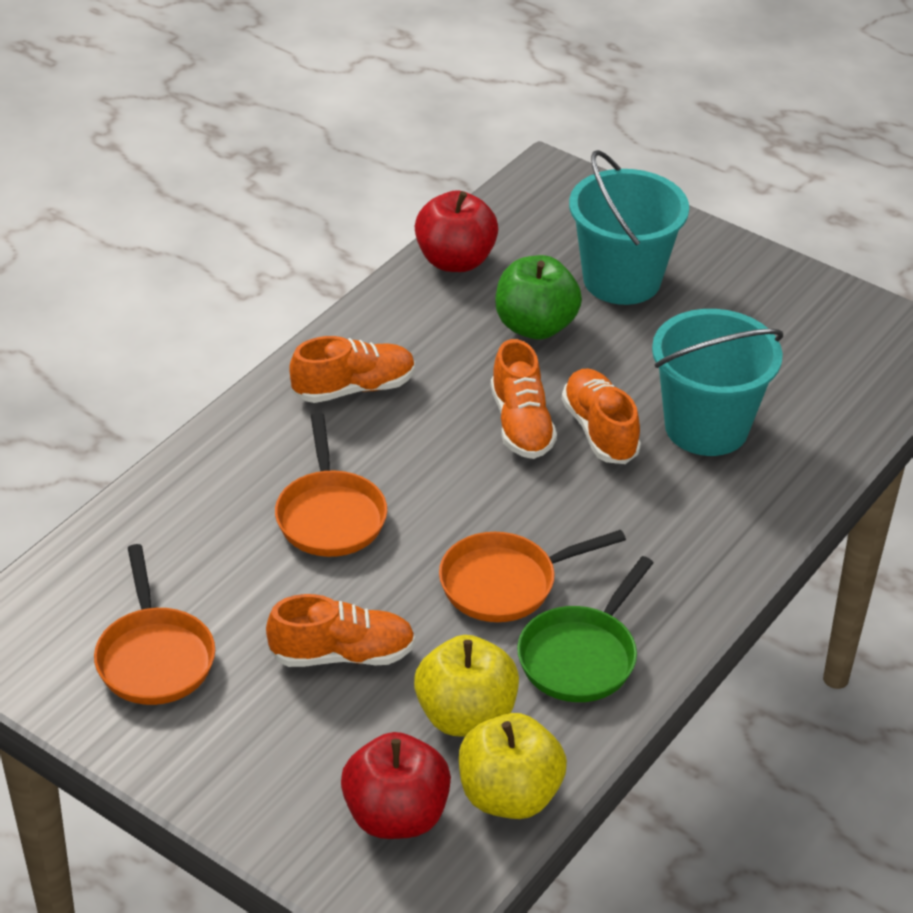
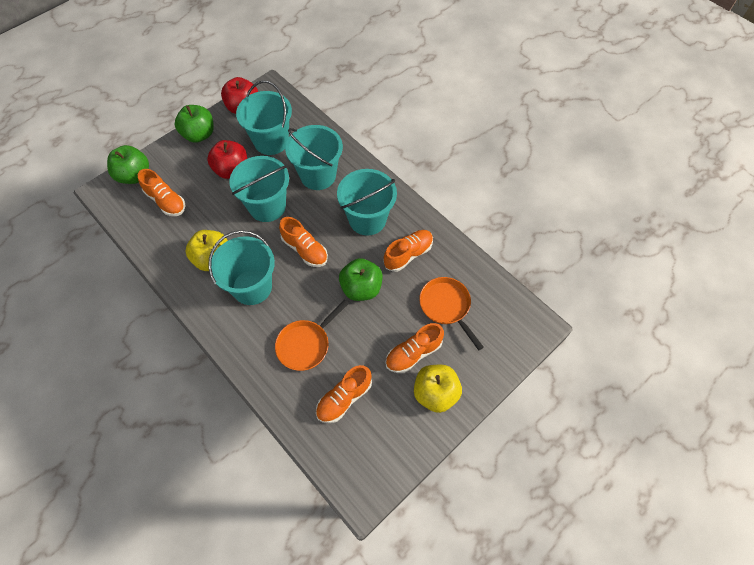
green apple: [495,255,582,340] = 1 -> [107,145,149,184] [175,105,214,143] [339,258,383,301] = 3
green pan: [517,556,653,702] = 1 -> none = 0
orange pan: [94,544,215,705] [275,413,387,557] [439,530,626,622] = 3 -> [275,300,349,371] [419,277,484,350] = 2
orange shoe: [266,594,415,667] [289,336,415,403] [491,339,557,459] [562,369,641,464] = 4 -> [138,169,185,216] [279,217,328,267] [316,365,372,423] [383,230,433,272] [385,323,444,373] = 5
turquoise bucket: [569,150,689,305] [652,309,783,456] = 2 -> [208,230,275,305] [229,156,289,222] [236,80,292,155] [285,125,343,190] [337,169,397,236] = 5

